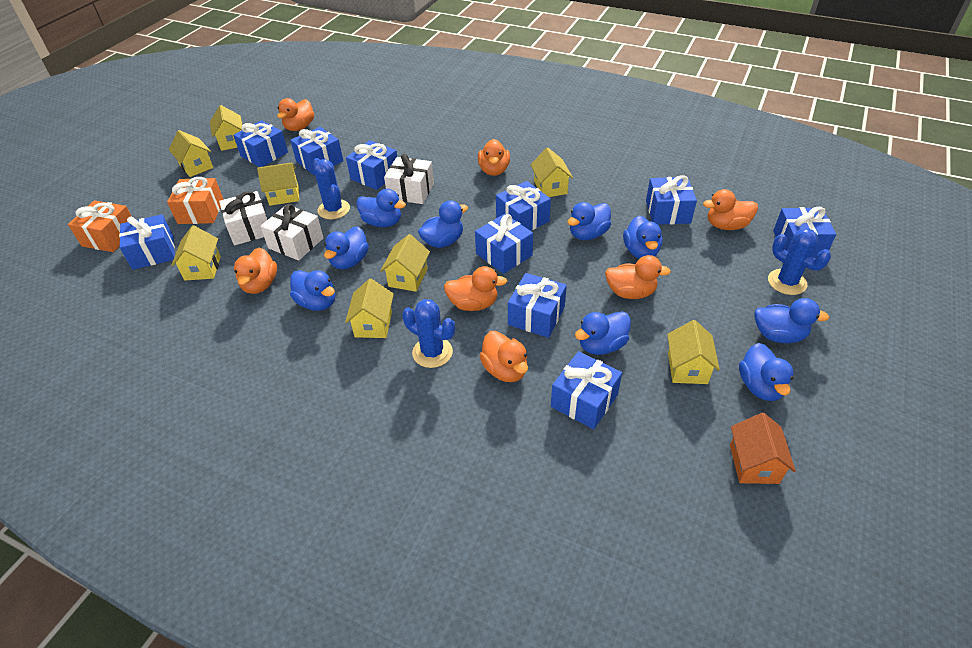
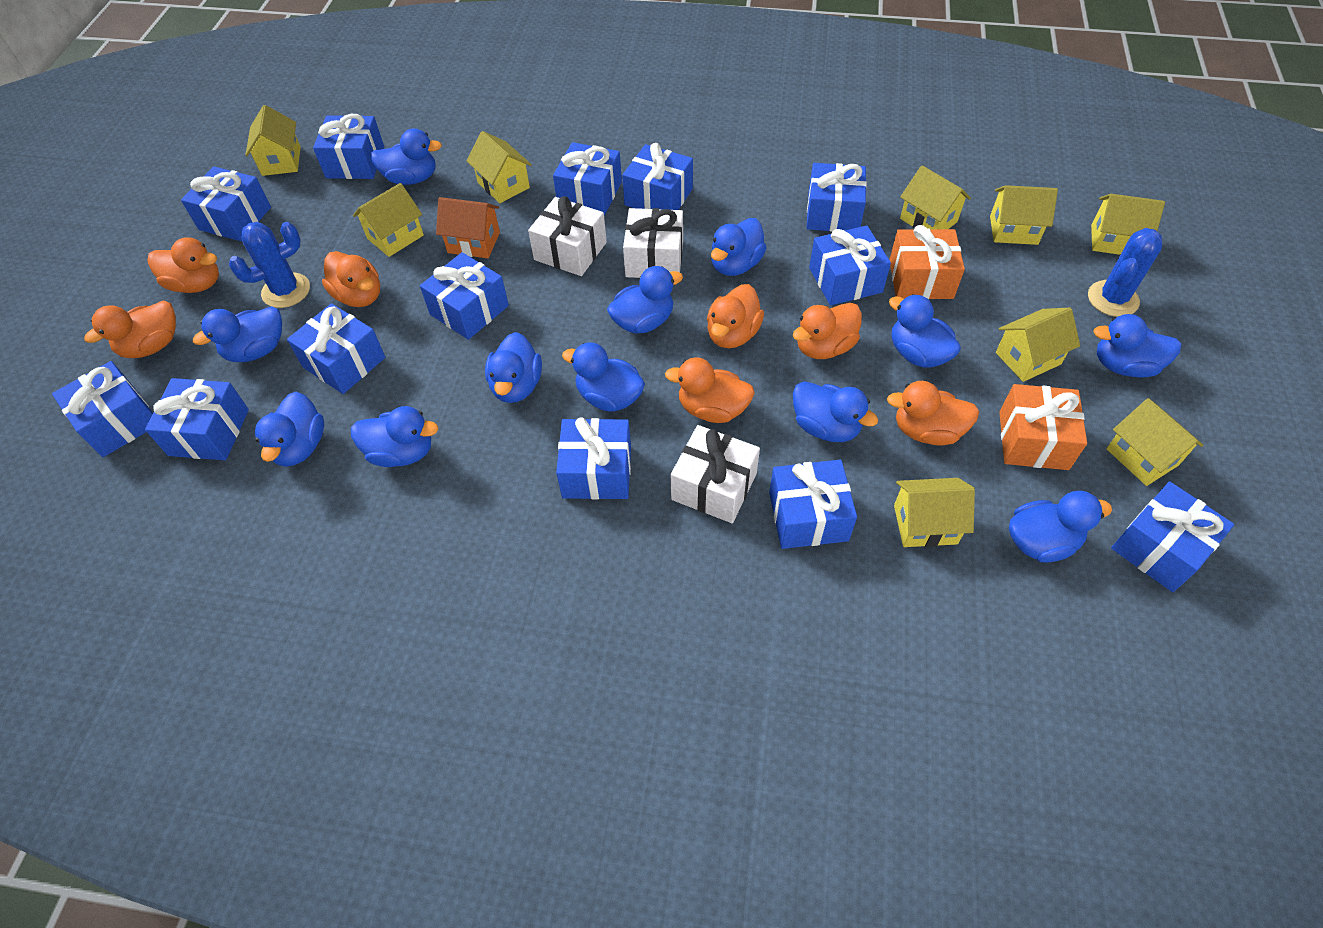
blue cactus: [313,158,350,219] [402,299,455,368] [768,228,831,295] = 3 -> [229,222,310,308] [1088,228,1162,317] = 2
blue duck: [290,270,335,311] [324,226,369,269] [356,189,406,227] [418,200,468,248] [567,202,611,240] [575,311,631,355] [623,215,662,259] [739,343,794,401] [754,298,829,344] = 9 -> [193,306,282,362] [255,392,324,467] [351,406,438,467] [371,128,442,185] [485,332,542,403] [562,342,645,412] [607,266,683,334] [711,218,767,276] [793,381,878,442] [889,294,961,368] [1009,491,1112,562] [1093,314,1181,378] = 12
blue gift: [119,214,175,270] [233,120,288,167] [290,127,343,175] [346,140,397,190] [475,214,533,274] [496,181,551,231] [508,273,567,338] [551,351,622,429] [646,175,697,225] [773,207,836,258] = 10 -> [52,361,153,457] [145,378,249,460] [181,166,271,241] [287,303,385,394] [313,114,384,179] [420,252,509,340] [553,142,622,215] [556,417,631,499] [622,143,693,210] [769,460,857,549] [806,163,867,232] [809,225,891,305] [1111,481,1234,592] = 13
yellow house: [169,130,213,177] [171,225,221,280] [210,105,242,151] [257,162,299,206] [345,279,394,338] [380,234,430,292] [531,148,573,197] [667,320,720,384] = 8 -> [245,105,301,176] [353,183,424,257] [466,131,532,203] [894,478,975,547] [900,165,971,229] [990,185,1058,245] [996,308,1080,382] [1091,194,1165,255] [1106,398,1204,486] = 9

